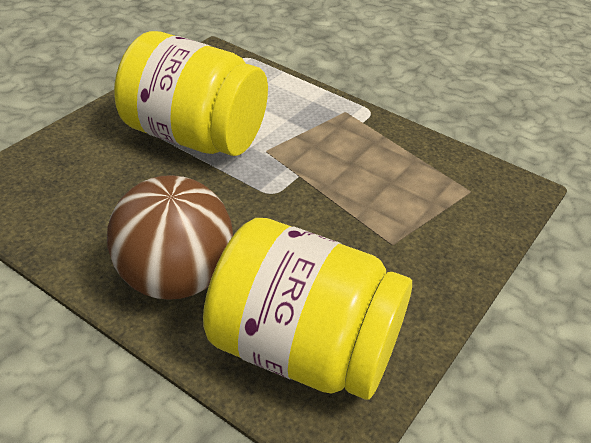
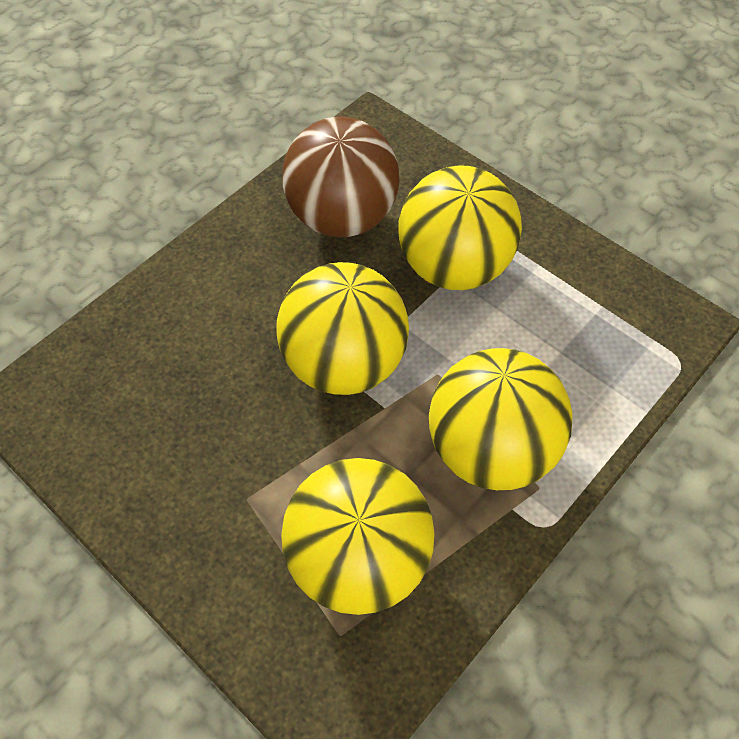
yellow ball: none = 0 -> [276,262,409,395] [281,458,434,615] [399,165,522,290] [429,348,572,490] = 4
yellow jar: [114,31,268,156] [203,218,412,400] = 2 -> none = 0

